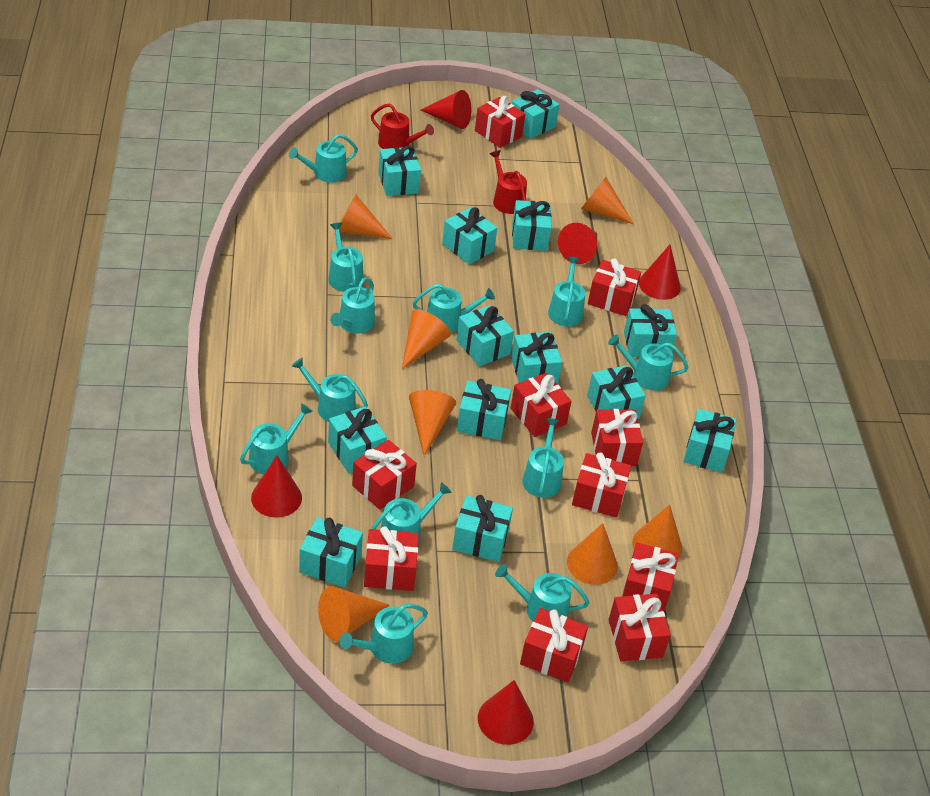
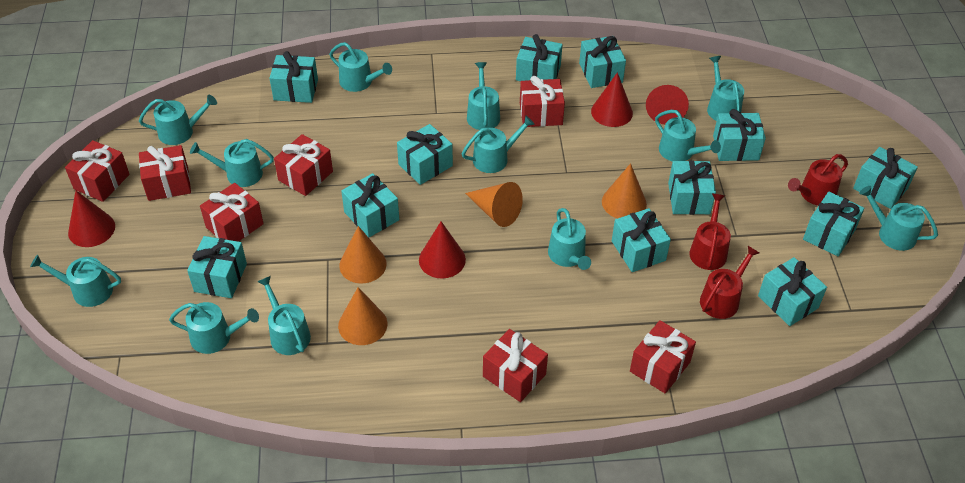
orange cone: [318,586,390,641] [339,195,393,239] [402,309,451,369] [409,390,456,456] [567,523,618,585] [581,177,634,224] [632,504,682,559] = 7 -> [338,287,387,345] [339,226,387,283] [465,182,523,227] [602,163,647,218] = 4
red cone: [251,455,302,518] [421,90,472,129] [478,680,534,745] [558,223,597,264] [639,245,681,300] = 5 -> [68,190,115,247] [419,221,466,279] [591,72,633,127] [646,85,689,124] = 4
red gift: [352,440,417,510] [364,526,419,591] [475,96,526,148] [511,373,572,437] [520,608,588,683] [572,452,631,518] [588,258,641,316] [591,409,643,466] [609,594,671,661] [622,543,679,611] = 10 -> [65,140,130,202] [139,145,191,201] [200,183,264,242] [274,134,333,196] [483,329,548,402] [520,76,565,127] [630,320,696,394] = 7
red watering can: [371,104,434,149] [490,150,527,214] = 2 -> [689,194,731,270] [700,246,759,319] [788,154,848,205] = 3
turquoise gift: [299,517,363,588] [328,406,387,473] [378,146,421,196] [442,207,497,265] [452,495,513,562] [456,305,514,366] [457,379,511,440] [511,332,562,385] [512,89,559,139] [512,200,552,251] [587,365,646,419] [624,304,677,357] [684,409,737,473] = 13 -> [187,236,247,298] [270,51,318,103] [341,173,399,237] [397,124,453,185] [516,34,563,81] [579,36,626,88] [612,208,671,272] [668,160,716,215] [713,109,766,161] [758,257,827,326] [803,191,864,256] [853,147,918,209] = 12

